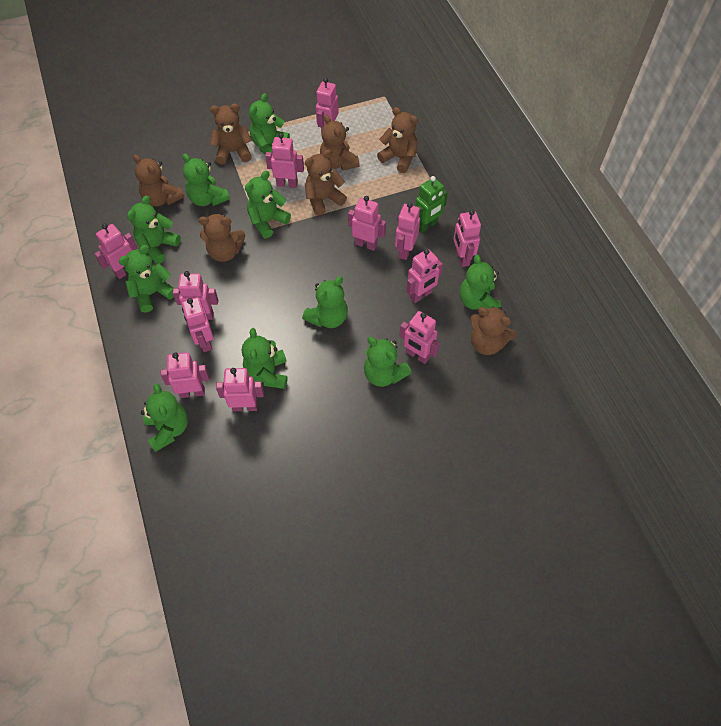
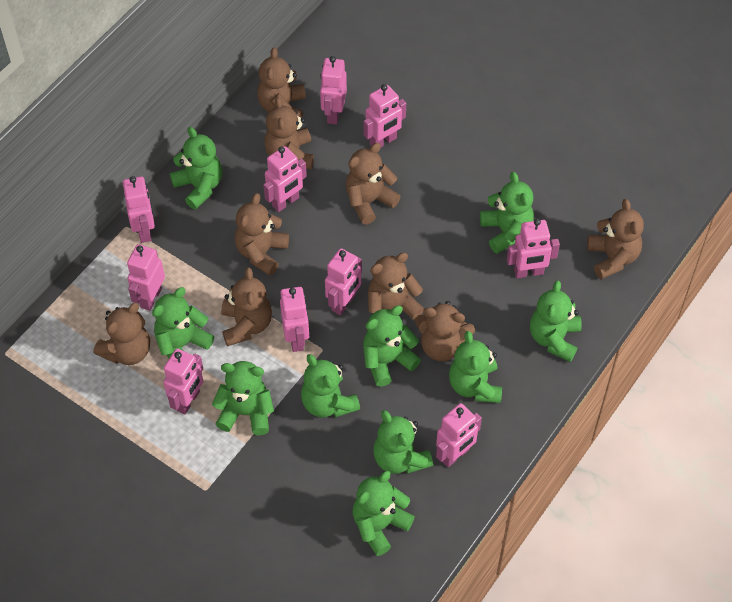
brown teddy bear: [133,155,184,206] [198,213,245,262] [210,104,252,164] [305,149,347,216] [320,114,360,170] [377,107,418,173] [470,306,517,355] = 7 -> [93,303,150,365] [221,267,272,346] [235,193,289,276] [257,47,306,118] [264,97,314,169] [346,143,401,225] [368,253,424,320] [415,301,475,361] [587,199,644,279] = 9
green robot: [415,176,448,233] = 1 -> none = 0
pink robot: [95,224,137,279] [160,352,209,398] [173,271,218,320] [182,297,214,352] [216,368,264,411] [265,133,304,188] [316,78,338,132] [348,196,386,251] [395,203,420,260] [399,311,440,364] [406,249,443,303] [453,210,481,267] = 12 -> [123,176,155,243] [127,244,165,311] [163,349,203,414] [263,146,307,212] [280,287,309,352] [320,56,347,124] [325,248,362,315] [364,84,406,147] [436,403,482,467] [507,219,560,278] = 10

